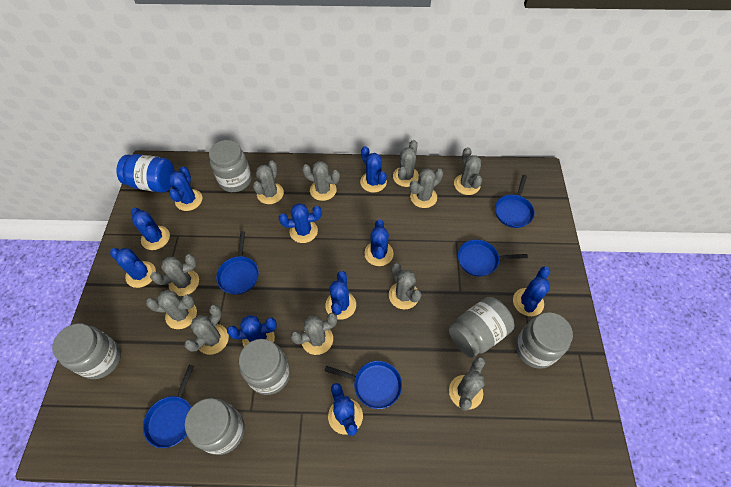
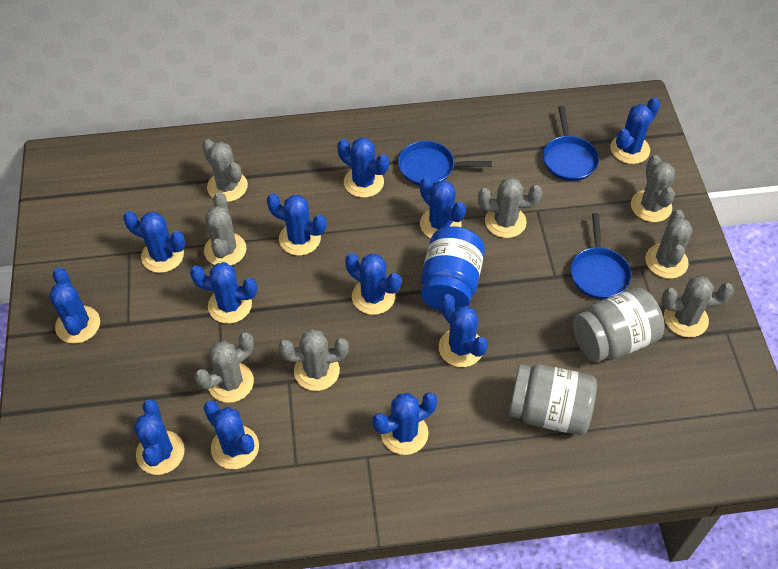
blue cactus: [110,248,156,288] [131,208,170,250] [169,166,202,211] [227,315,277,347] [279,203,322,243] [325,271,356,320] [328,383,363,436] [360,146,387,193] [364,220,394,266] [513,266,550,316] = 10 -> [49,268,100,344] [123,211,185,273] [134,399,185,475] [190,262,258,324] [204,401,259,469] [267,193,327,256] [337,137,389,198] [345,253,401,315] [372,393,437,455] [420,177,466,238] [439,294,488,367] [611,97,660,164] = 12
blue pan: [143,365,194,448] [216,231,259,295] [325,361,402,409] [458,240,528,276] [495,175,535,228] = 5 -> [398,141,492,186] [543,106,599,181] [571,213,631,299] = 3
grey cactus: [146,290,197,329] [150,254,199,296] [184,305,229,355] [253,161,284,204] [290,313,337,355] [302,161,340,201] [389,263,422,309] [393,140,419,187] [410,168,443,208] [449,356,485,411] [454,147,482,195] = 11 -> [194,332,254,403] [202,139,248,202] [204,192,246,266] [278,329,349,391] [478,177,542,238] [631,155,675,222] [645,210,693,279] [661,276,734,338] = 8
grey jar: [52,323,121,379] [185,398,245,455] [209,140,252,192] [239,339,290,395] [449,297,514,358] [516,312,573,369] = 6 -> [509,364,597,435] [573,288,665,362] = 2

